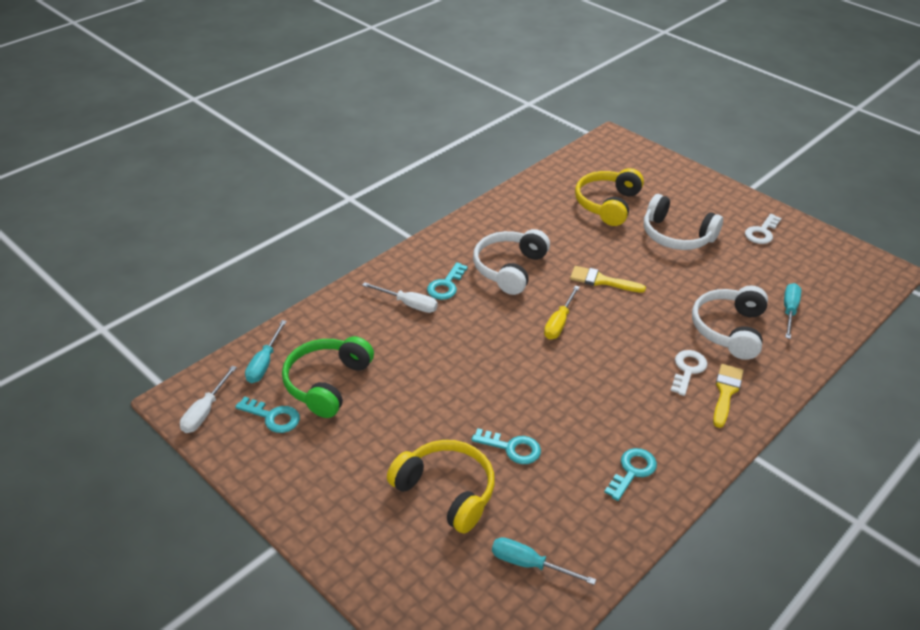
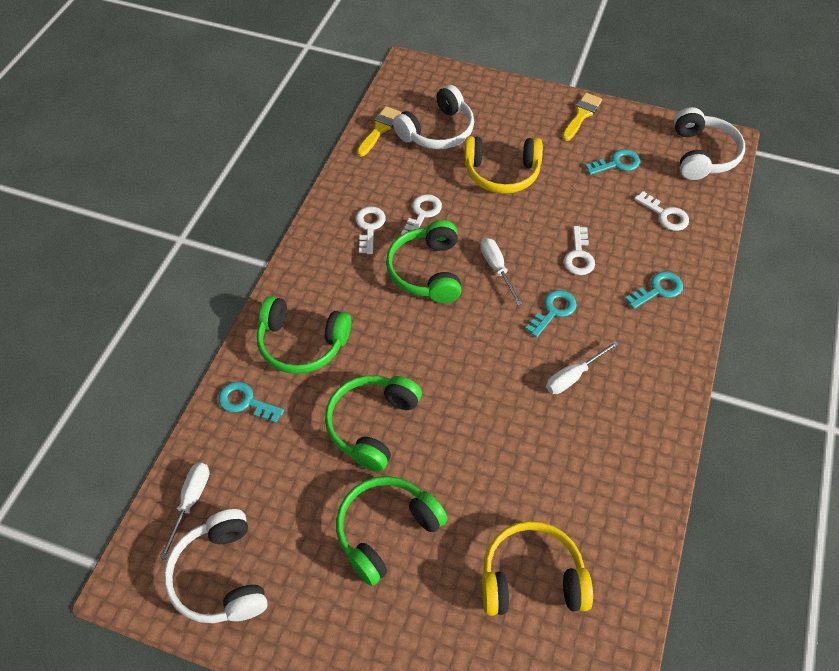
green headphones: [282,336,374,418] = 1 -> [257,296,351,374] [325,375,422,472] [336,476,448,586] [386,220,461,303] = 4
turquoise screwdriver: [245,320,287,383] [492,537,596,585] [784,283,801,339] = 3 -> none = 0
white key: [670,350,708,396] [745,214,782,244] = 2 -> [356,206,386,254] [401,194,442,235] [564,226,595,275] [634,191,689,231] = 4
white screwdriver: [180,366,237,433] [362,282,438,313] = 2 -> [159,463,210,560] [480,238,523,305] [546,340,619,394] = 3
yellow screwdriver: [544,285,580,339] = 1 -> none = 0

